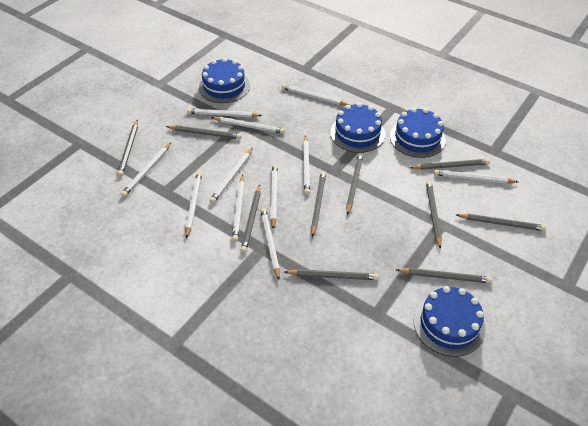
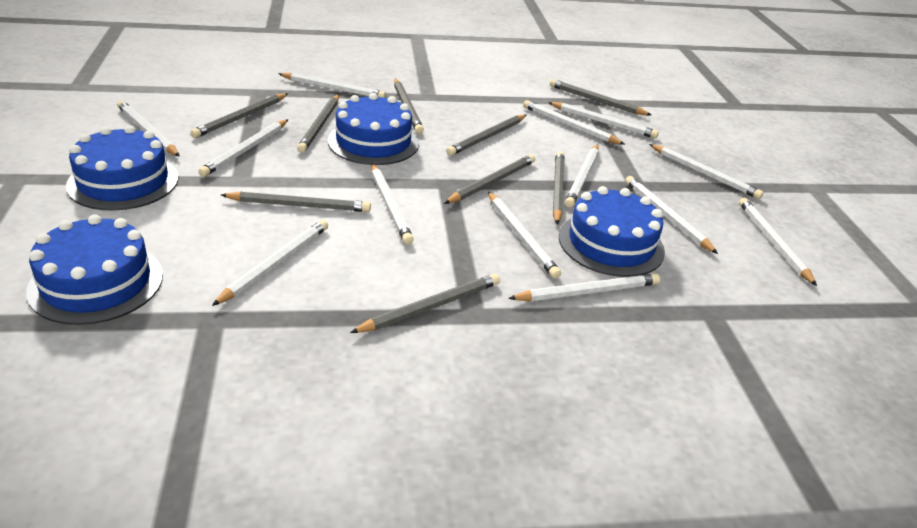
grey pencil: [117,119,138,176] [166,125,241,139] [241,185,261,253] [285,269,379,280] [311,171,326,237] [346,153,363,215] [396,268,492,283] [410,159,490,170] [426,180,442,249] [456,214,546,231] = 10 -> [190,93,288,138] [221,191,371,212] [297,94,339,153] [350,273,500,333] [394,79,424,134] [444,154,535,204] [446,115,526,156] [550,79,651,115] [553,151,565,224] = 9
white pencil: [121,143,171,197] [185,172,202,239] [187,108,262,117] [210,148,253,203] [211,117,285,134] [232,175,245,242] [260,208,280,280] [270,164,278,229] [281,84,349,105] [303,135,310,195] [434,170,518,184] = 11 -> [117,100,180,157] [198,119,288,177] [212,220,328,306] [278,73,386,98] [371,163,414,245] [488,192,561,279] [508,273,660,301] [523,100,625,145] [548,102,659,139] [565,144,598,208] [625,176,718,254] [649,144,764,199] [739,198,817,286] = 13

